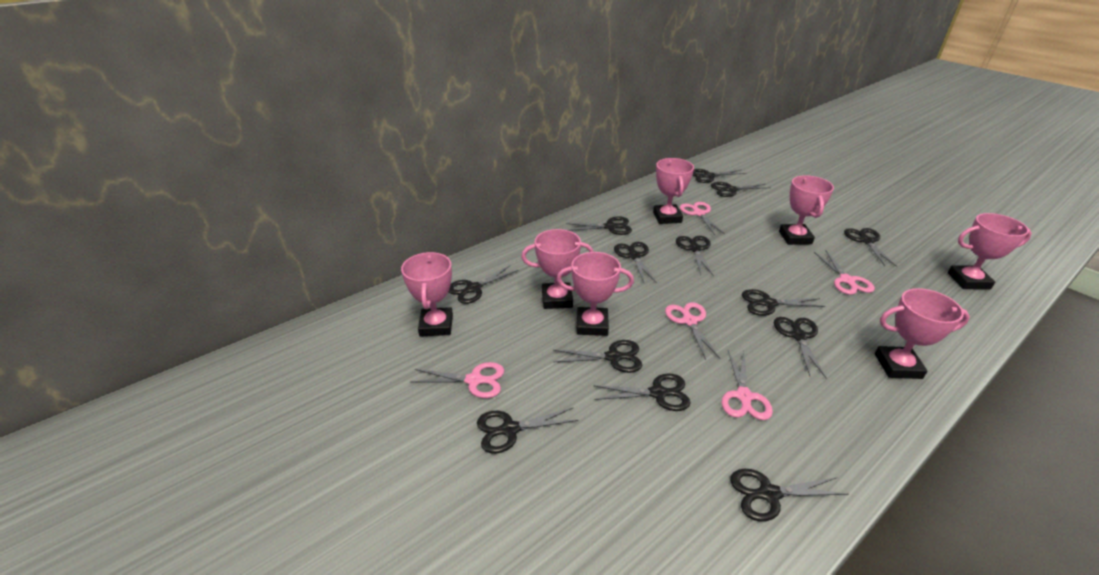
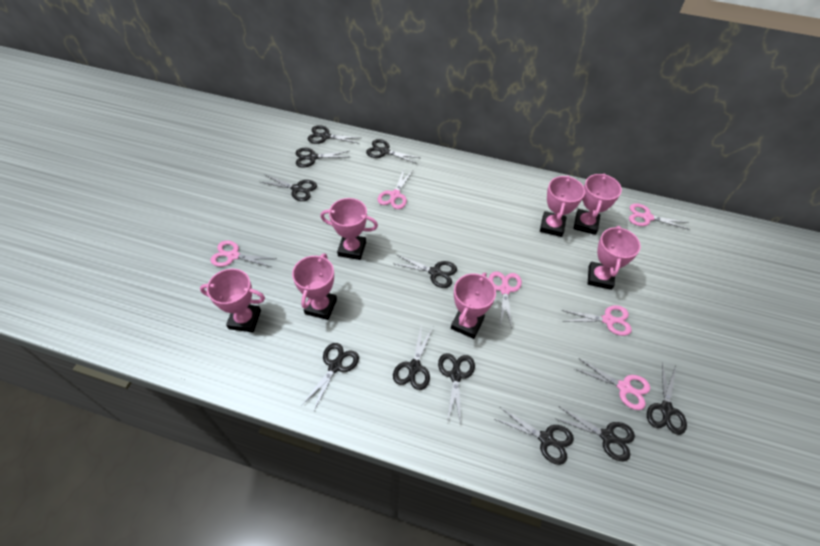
black scissors: [449,265,519,304] [477,408,579,454] [553,340,642,373] [566,216,632,235] [593,373,691,411] [614,242,657,283] [676,236,714,276] [693,169,746,183] [711,182,771,197] [730,469,848,522] [742,289,826,316] [774,317,826,378] [844,228,897,267] = 13 -> [261,175,317,201] [296,148,349,167] [302,343,359,412] [308,125,361,144] [366,139,420,164] [392,254,457,288] [393,323,433,390] [438,353,475,424] [495,407,574,465] [554,406,635,462] [647,363,687,435] = 11
pink scissors: [410,362,504,398] [665,302,720,360] [680,202,725,235] [721,350,773,420] [814,251,875,295] = 5 -> [211,240,276,267] [378,169,414,209] [489,271,522,328] [562,305,632,336] [575,359,650,410] [629,203,690,230] = 6

